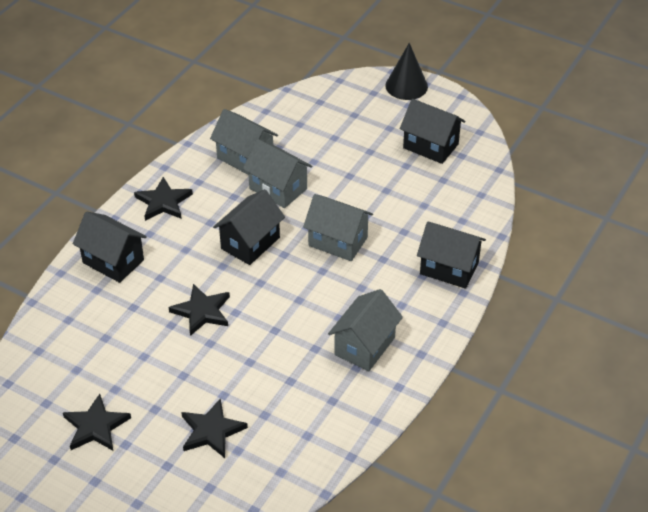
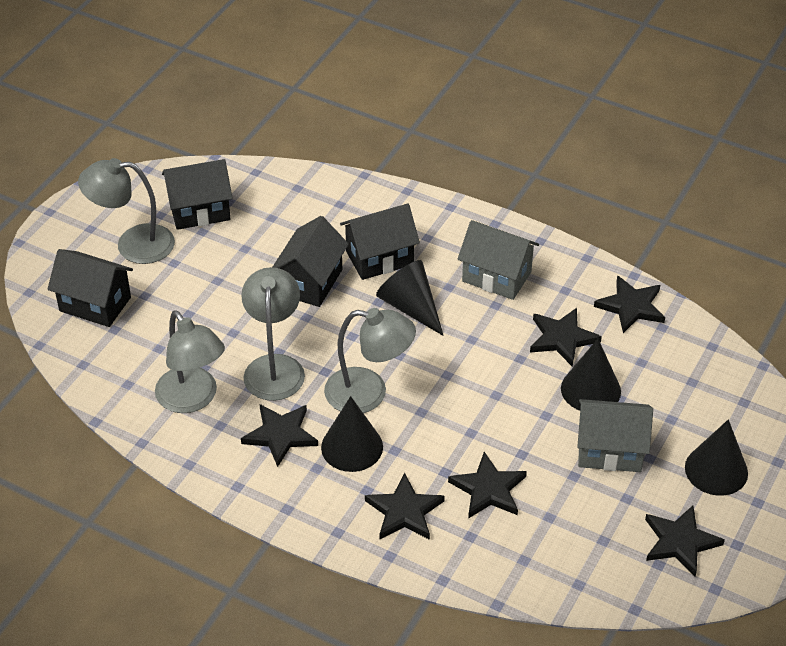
black cone: [385,43,428,100] = 1 -> [321,396,383,472] [376,260,444,336] [561,339,621,411] [685,419,748,496] = 4
black star: [63,394,131,451] [134,177,193,221] [169,284,230,336] [181,398,248,458] = 4 -> [241,404,318,467] [365,473,445,540] [448,452,527,519] [530,308,602,367] [594,275,665,333] [645,505,725,576] = 6
grey house: [210,109,278,175] [243,139,312,208] [303,194,373,261] [328,289,403,371] = 4 -> [458,220,539,300] [577,399,653,472] = 2
grey lamp: none = 0 -> [78,158,175,264] [155,310,225,413] [241,267,305,401] [324,308,416,413] = 4

